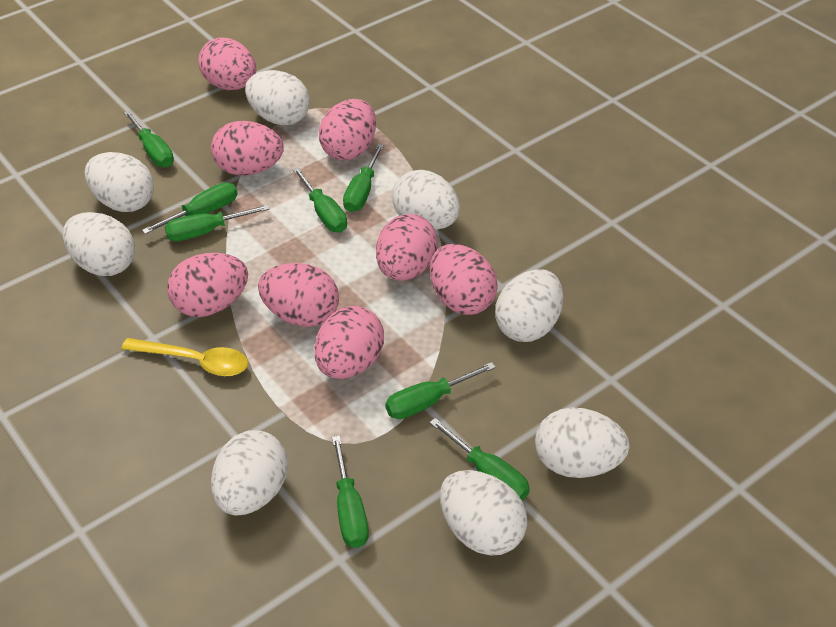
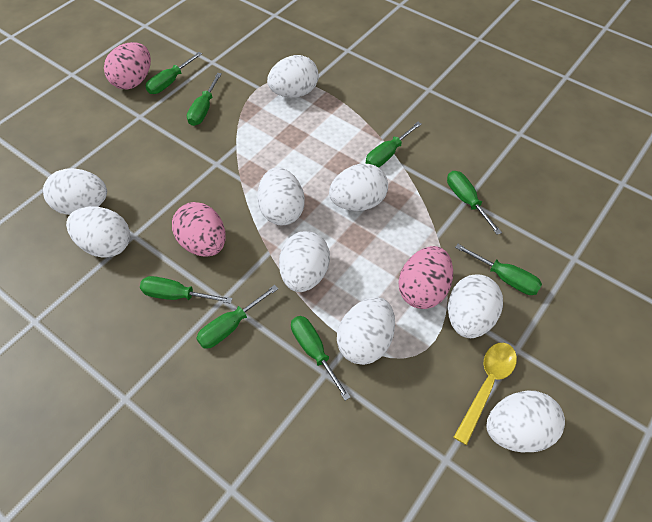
pink egg: [167,253,248,317] [198,38,256,90] [211,121,284,176] [258,263,339,327] [314,306,384,379] [319,99,376,161] [376,214,438,281] [430,244,498,315] = 8 -> [104,42,151,89] [172,202,226,257] [399,246,453,309] = 3
white egg: [63,212,135,276] [85,152,154,212] [211,430,288,515] [245,70,310,126] [392,170,460,230] [440,470,527,556] [495,269,563,342] [535,408,630,478] = 8 -> [43,168,107,215] [66,206,130,258] [257,167,305,225] [267,55,319,98] [279,231,330,292] [329,164,388,211] [337,297,395,365] [448,275,503,338] [486,391,565,452] = 9

